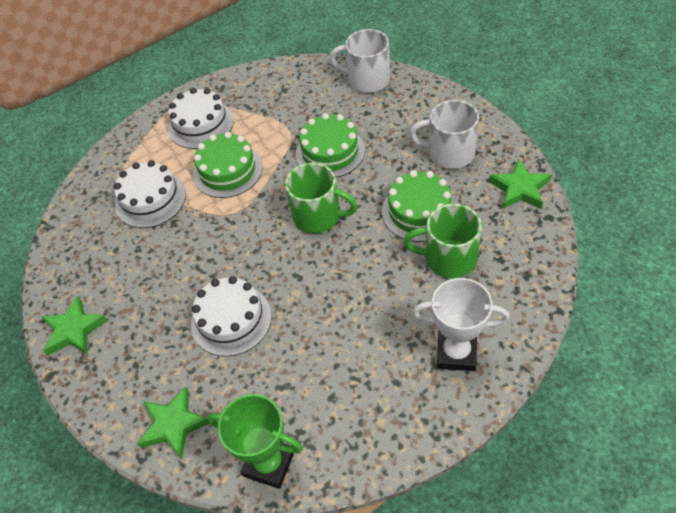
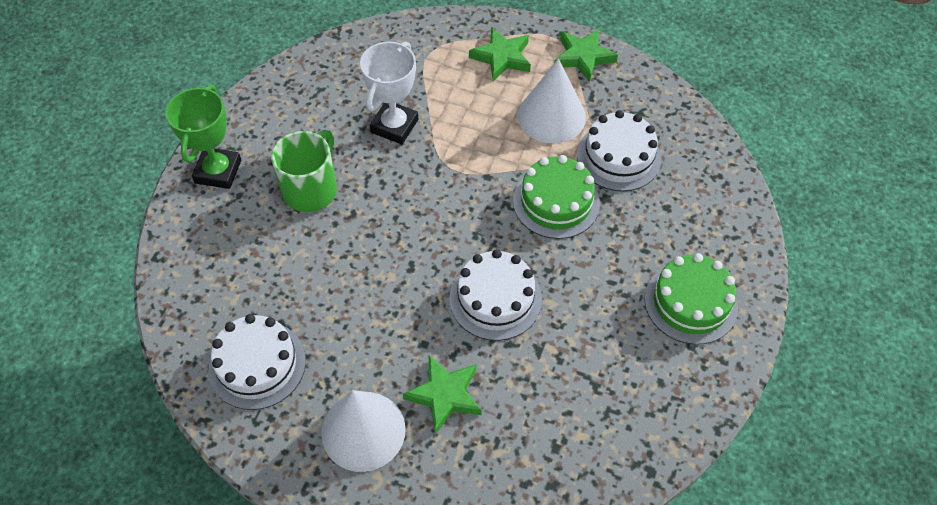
green cake: [193,132,262,198] [296,113,365,178] [382,170,456,242] = 3 -> [513,155,600,239] [645,253,738,345] = 2
green mug: [285,163,358,233] [404,204,482,278] = 2 -> [271,130,337,212] = 1
white cone: none = 0 -> [321,390,406,472] [517,58,586,143] = 2
white mug: [330,29,390,93] [409,100,479,169] = 2 -> none = 0

